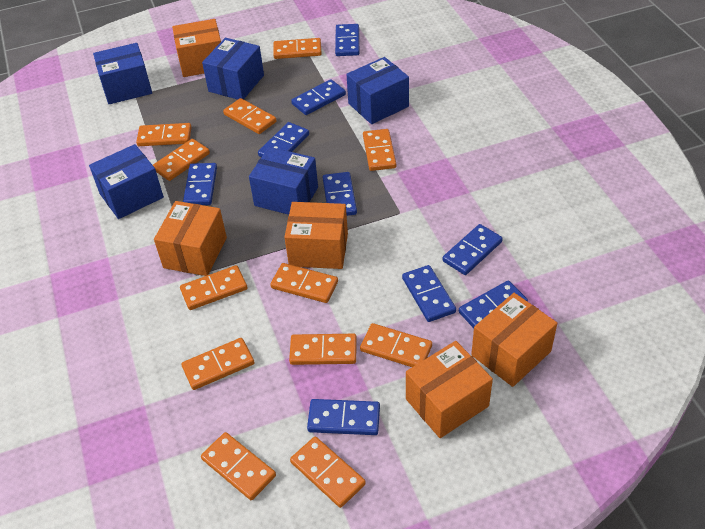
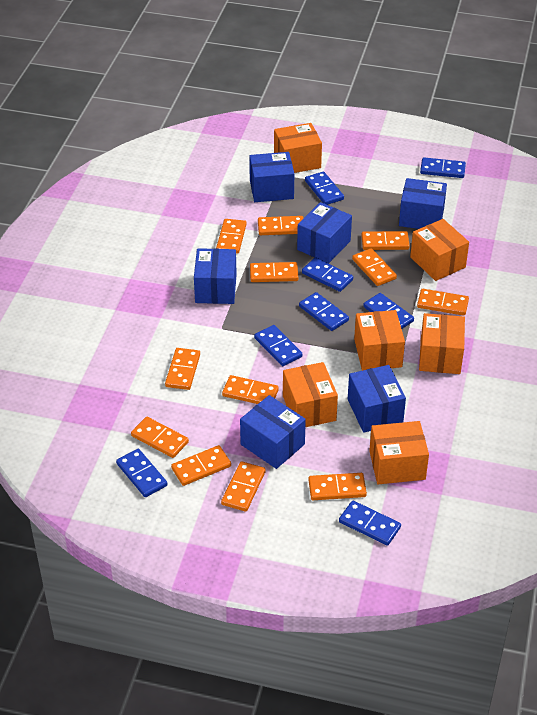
blue box: [89,144,164,219] [93,43,152,104] [202,38,264,99] [249,147,318,215] [346,57,409,124] = 5 -> [194,248,237,304] [240,395,306,469] [249,152,294,202] [297,202,352,263] [348,365,406,433] [399,178,447,229] = 6
blue domino: [183,163,217,205] [258,122,309,157] [291,79,346,115] [307,399,380,435] [323,172,357,216] [335,24,359,56] [402,265,456,322] [442,224,503,275] [459,281,528,328] = 9 -> [116,449,168,497] [254,325,302,366] [299,292,349,331] [302,257,353,292] [305,171,344,205] [339,501,401,546] [363,293,414,329] [420,157,466,178] = 8
orange box: [154,201,227,276] [172,19,221,77] [284,202,348,269] [406,341,493,438] [471,293,557,387] = 5 -> [274,123,322,173] [283,362,338,427] [354,310,405,371] [369,421,429,484] [410,219,469,281] [419,313,465,374] = 6

